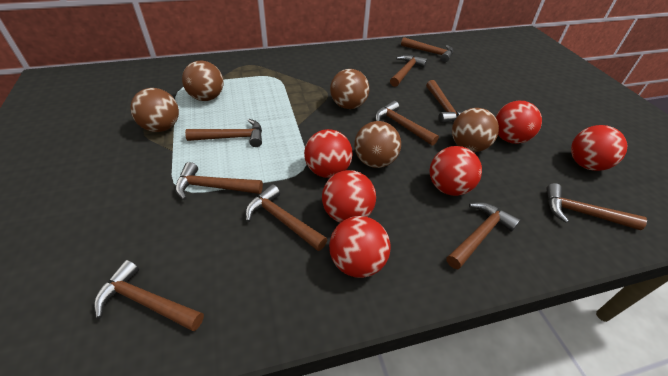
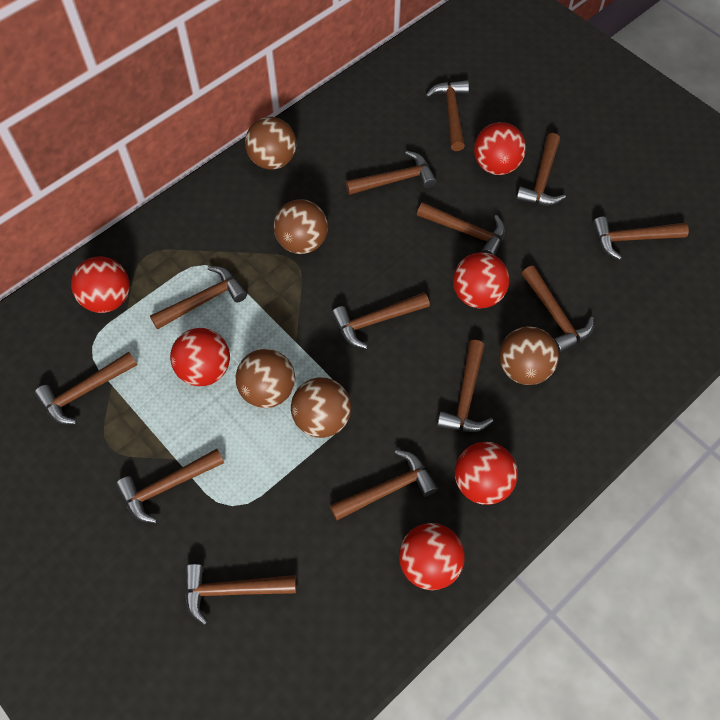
brown hammer: [94,260,204,331] [175,162,263,200] [185,119,262,147] [245,184,327,251] [375,101,439,146] [390,55,427,87] [401,37,453,62] [426,80,462,123] [447,202,520,269] [546,183,647,230] = 10 -> [34,352,137,424] [116,449,224,523] [150,266,247,330] [185,564,296,625] [330,450,438,521] [331,292,430,349] [346,151,437,195] [417,202,505,256] [425,80,469,151] [437,340,493,432] [516,133,566,205] [522,266,594,353] [593,217,689,260] = 13

